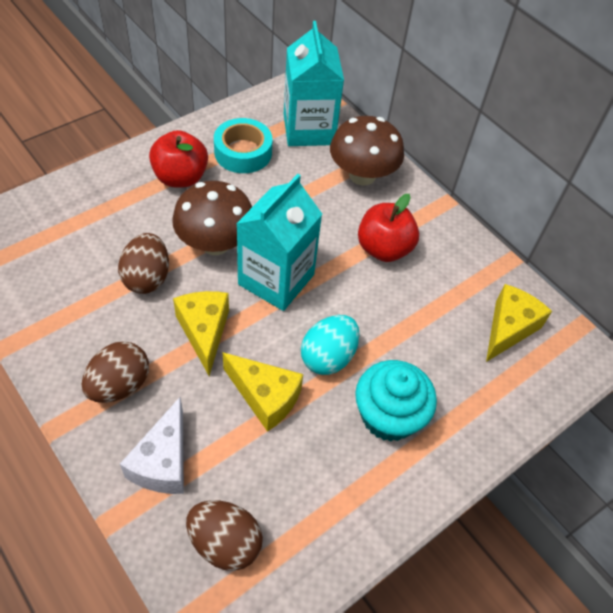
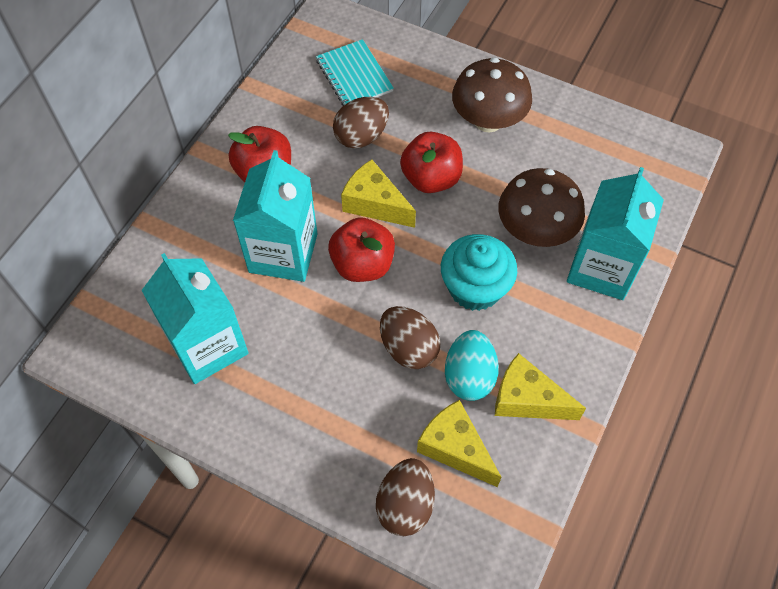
red apple: [149,130,208,188] [358,194,419,262] = 2 -> [228,126,291,182] [328,217,395,282] [400,132,463,193] = 3
turquoise carton: [236,174,322,311] [284,21,344,146] = 2 -> [141,253,249,384] [233,150,318,282] [567,167,664,300] = 3
turquoise notebook: none = 0 -> [316,39,394,106] = 1
turquoise tape: [214,118,272,173] = 1 -> none = 0
white cheese: [120,397,184,494] = 1 -> none = 0

